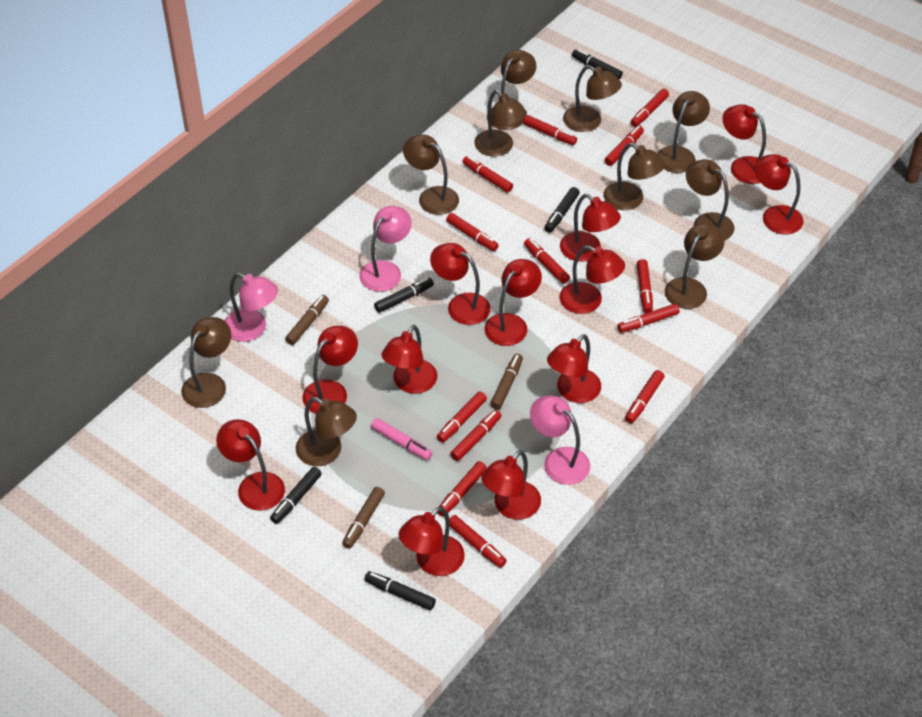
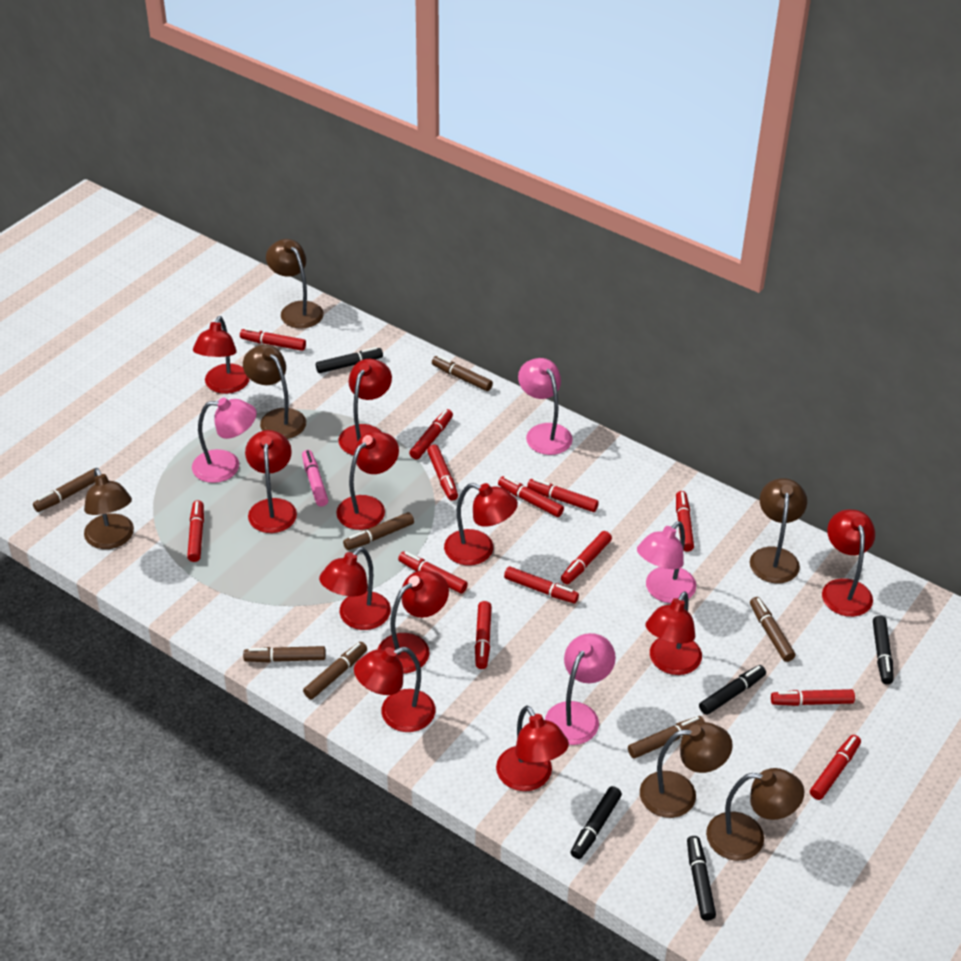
brown lamp: [181,317,231,408] [296,397,357,466] [403,134,459,215] [475,90,527,157] [487,50,536,130] [563,65,622,132] [604,143,665,210] [657,91,710,173] [665,223,725,309] [686,159,734,241] = 10 -> [84,468,134,549] [243,345,306,439] [266,239,324,328] [640,722,733,818] [706,768,804,861] [750,478,807,583] = 6
brown marker: [285,295,329,345] [342,487,385,549] [490,354,523,410] = 3 -> [33,468,95,512] [243,646,326,662] [303,642,367,700] [343,512,414,550] [432,355,493,391] [628,716,705,759] [750,597,795,662] = 7
pink lamp: [224,273,278,342] [359,206,412,291] [530,395,590,485] = 3 -> [192,398,257,483] [518,358,573,455] [545,633,616,745] [637,521,696,603] = 4
red lamp: [216,419,285,511] [302,326,358,414] [381,325,437,394] [398,507,465,576] [430,243,491,325] [481,450,541,520] [485,259,542,346] [547,334,601,403] [559,245,625,314] [560,194,621,262] [722,104,766,184] [754,154,804,234] = 12 -> [193,316,250,394] [245,430,297,533] [319,547,391,630] [336,431,399,530] [338,359,392,456] [354,647,435,732] [377,570,449,673] [444,483,518,565] [496,705,569,791] [646,591,702,675] [822,509,875,617] = 11

